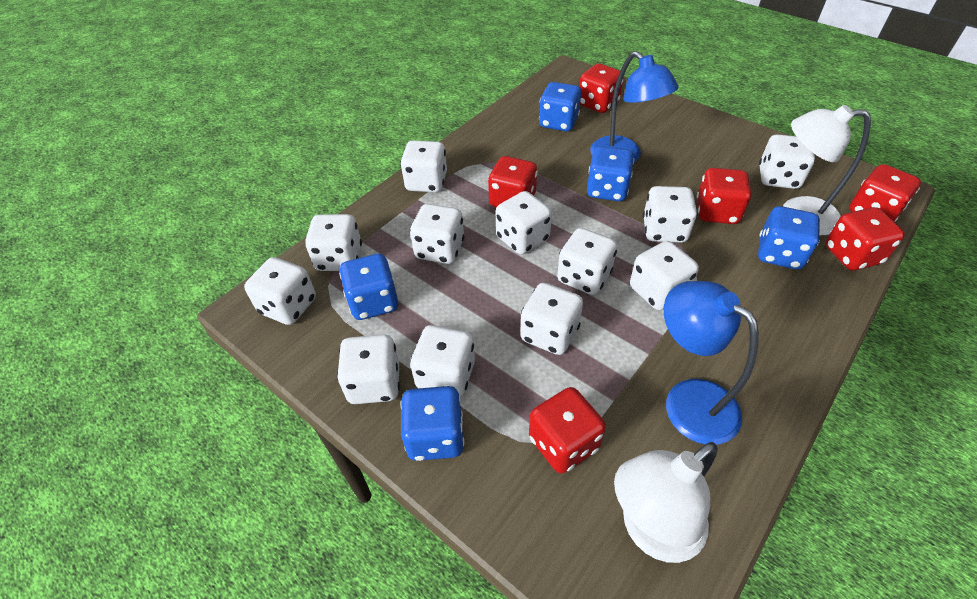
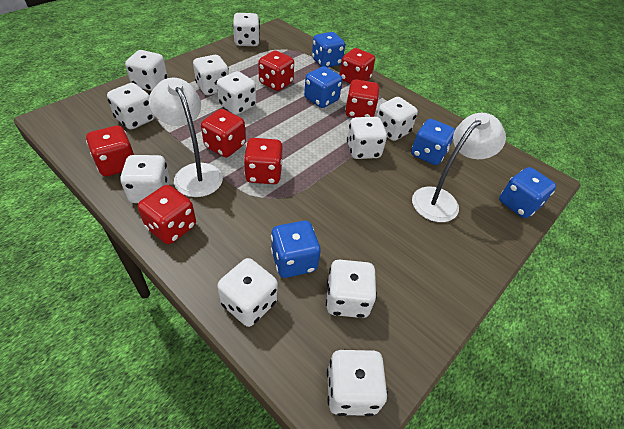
blue lamp: [590,51,679,163] [664,281,759,445] = 2 -> none = 0
red dice: [488,156,538,207] [529,387,606,474] [579,63,624,113] [696,168,751,224] [826,207,905,270] [849,164,921,222] = 6 -> [86,126,134,177] [138,185,196,244] [201,109,246,157] [244,138,283,184] [258,51,294,91] [340,48,375,84] [345,79,379,118] = 7
white dice: [244,257,316,325] [305,214,362,271] [337,334,400,404] [400,140,447,192] [410,204,465,264] [410,325,475,397] [496,191,552,255] [520,283,583,355] [557,228,617,295] [630,241,699,310] [643,186,697,243] [759,134,815,189] = 12 -> [107,83,155,130] [120,155,170,203] [125,50,168,91] [193,55,229,95] [217,71,256,115] [217,258,278,327] [233,13,260,46] [326,259,377,318] [327,349,388,417] [347,117,387,159] [376,97,418,141] = 11

